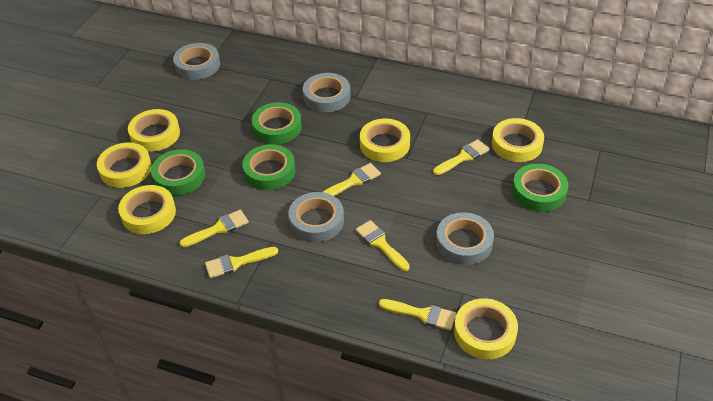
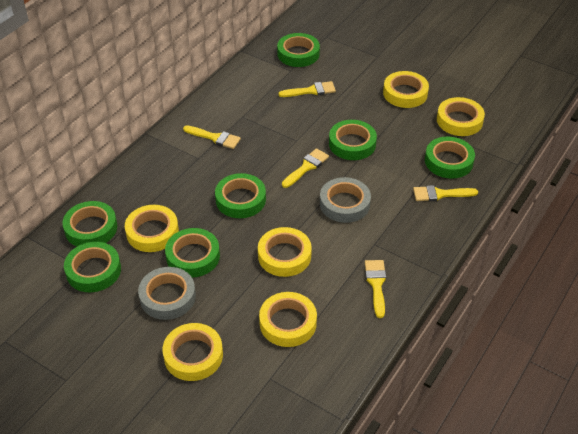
green tape: [151,149,205,195] [242,144,295,190] [252,102,302,144] [512,164,568,212] = 4 -> [62,201,117,246] [64,242,121,292] [165,228,220,278] [215,173,266,218] [277,33,320,67] [329,120,377,160] [425,136,475,179] = 7
grey tape: [173,43,220,80] [288,192,344,242] [303,73,350,112] [436,212,494,265] = 4 -> [138,267,196,320] [320,177,371,223] = 2
yellow brush: [180,210,249,247] [205,247,278,278] [323,163,381,196] [355,220,410,271] [379,299,456,331] [433,139,490,175] = 6 -> [183,125,241,149] [279,81,336,97] [282,148,329,188] [365,260,386,318] [413,185,478,201] = 5

